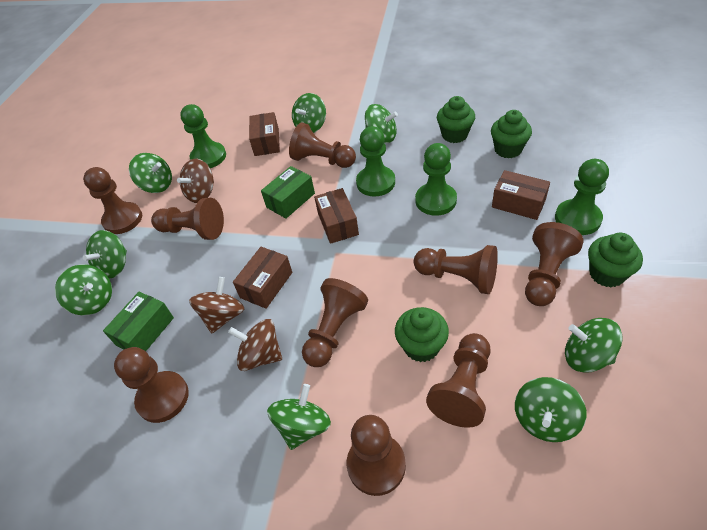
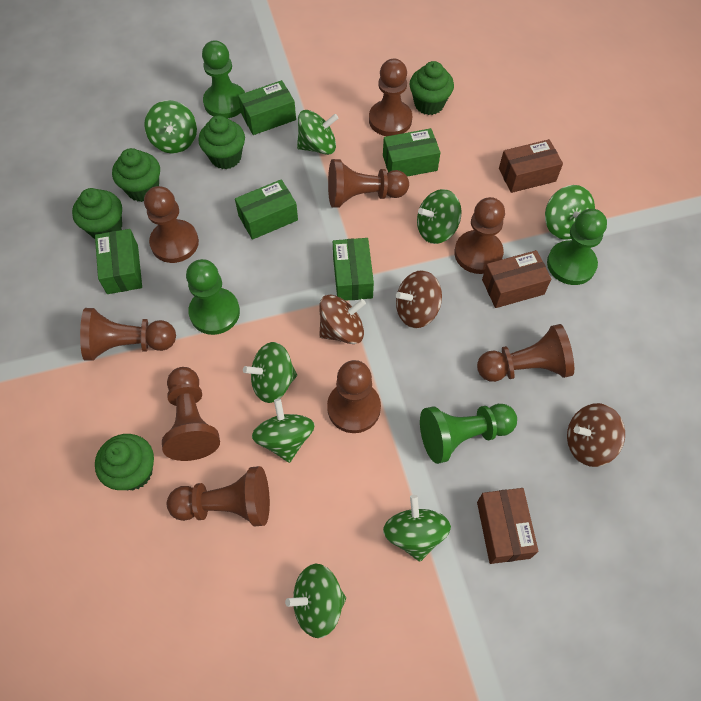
brown box: [233,247,292,309] [249,112,280,156] [314,188,359,244] [492,170,550,220] = 4 -> [477,488,538,564] [482,250,551,308] [499,139,563,193] = 3
green box: [103,292,174,351] [261,166,315,218] = 2 -> [95,229,142,294] [235,179,298,240] [238,80,296,135] [333,238,374,301] [383,128,441,177] = 5
green cupcake: [395,307,449,362] [437,96,475,143] [491,110,532,158] [588,233,643,287] = 4 -> [72,188,122,239] [95,434,154,490] [112,148,160,202] [198,116,245,169] [409,61,454,115] = 5

